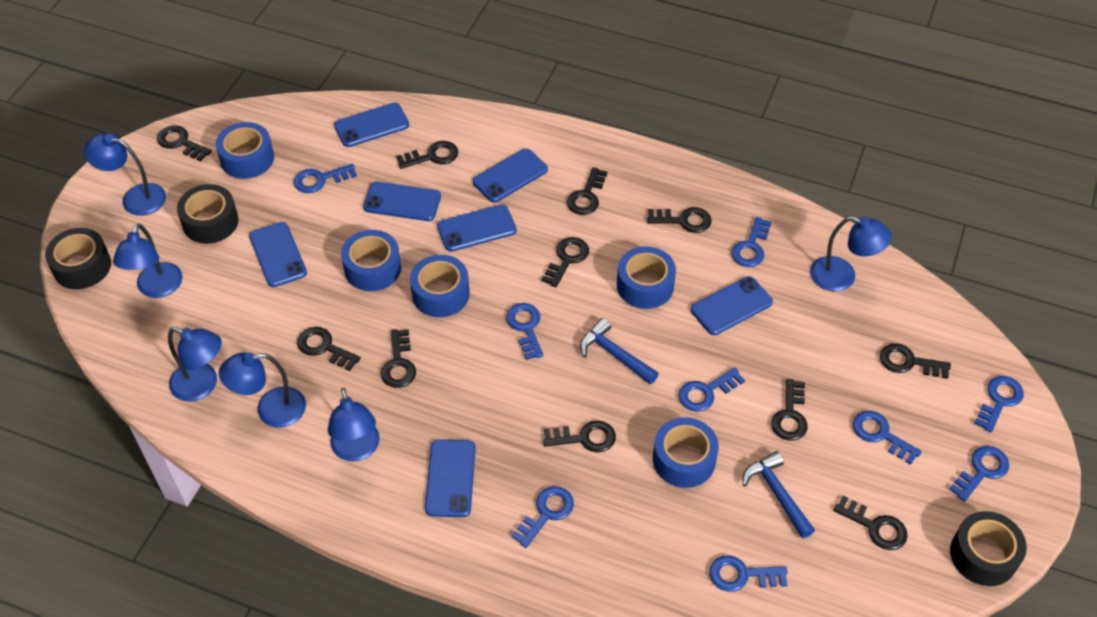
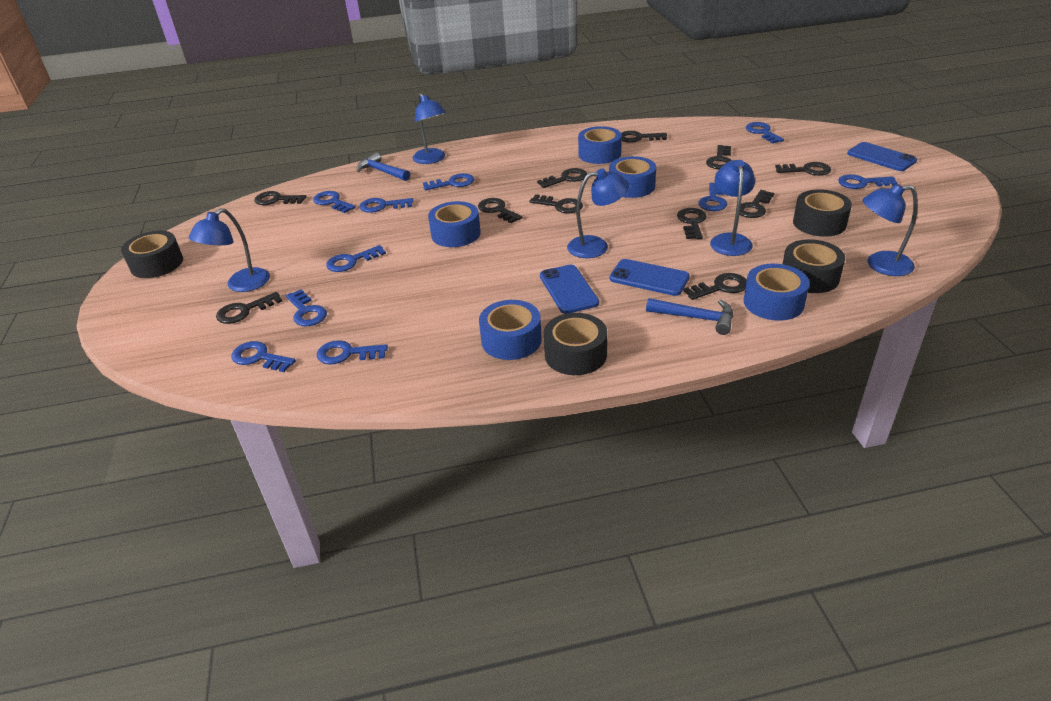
black tape: [45,228,111,289] [177,184,239,244] [950,511,1027,586] = 3 -> [121,231,183,278] [544,313,607,375] [783,239,845,293] [793,189,852,237] = 4
blue key: [294,163,357,193] [506,303,544,360] [511,486,574,548] [678,367,745,412] [709,555,788,592] [731,217,772,267] [853,411,922,465] [949,446,1009,502] [974,376,1024,432] = 9 -> [231,341,296,372] [286,289,327,327] [313,191,356,213] [317,340,388,365] [326,245,386,272] [359,198,414,213] [423,173,474,191] [699,183,727,211] [746,122,784,143] [838,174,898,189] = 10
blue lamp: [84,133,166,216] [113,223,182,298] [168,327,222,402] [219,352,306,428] [328,388,380,462] [810,216,892,291] = 6 -> [189,208,270,292] [413,93,446,164] [567,169,629,258] [710,160,755,256] [863,184,918,276] = 5
blue phone: [249,222,307,287] [334,103,409,147] [363,182,441,221] [425,439,476,517] [437,204,517,252] [473,148,548,202] [691,276,773,335] = 7 -> [540,265,599,314] [610,259,690,296] [847,142,917,171] = 3

